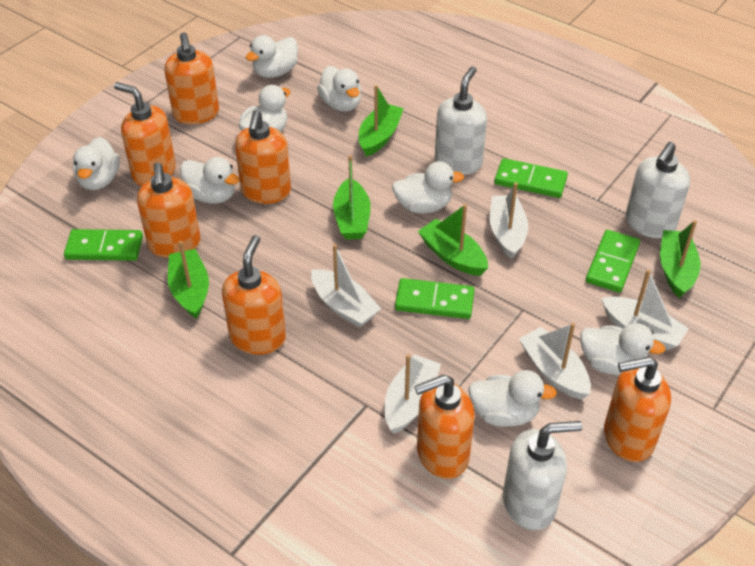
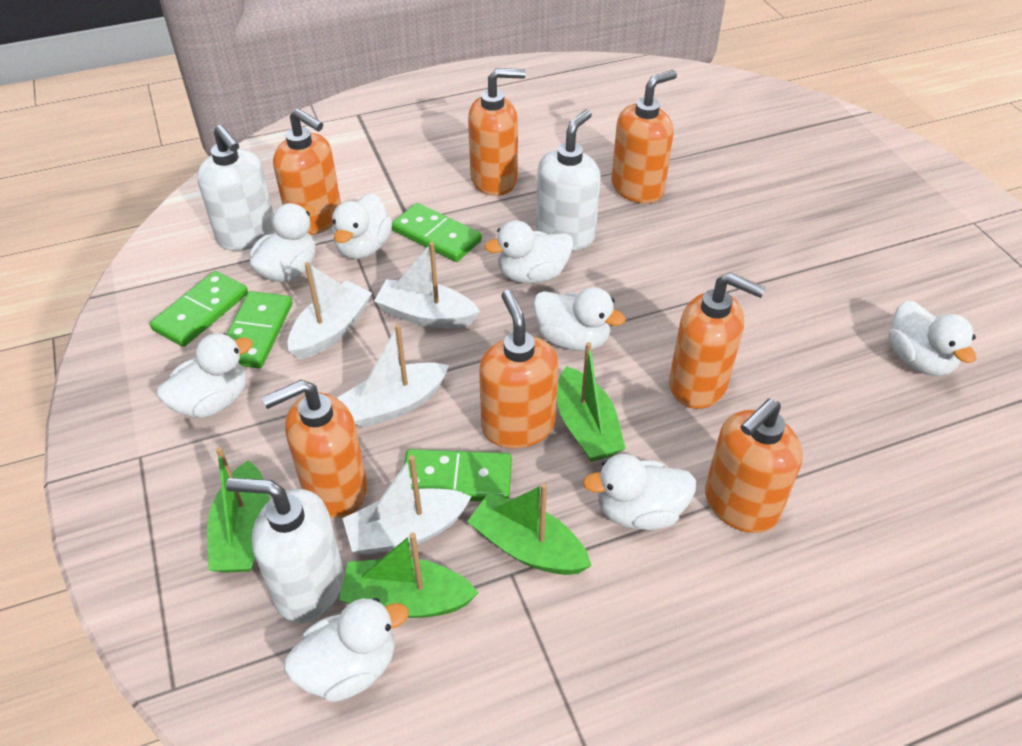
green boat: [168,241,209,319] [333,155,371,240] [359,85,404,157] [418,204,488,276] [660,220,701,298] = 5 -> [207,447,270,573] [339,532,479,618] [467,483,592,575] [557,342,626,462] = 4
white boat: [311,244,381,328] [385,354,441,434] [490,182,528,259] [519,323,591,400] [602,270,689,351] = 5 -> [288,262,372,360] [337,324,449,428] [342,455,472,555] [374,242,480,328] = 4

